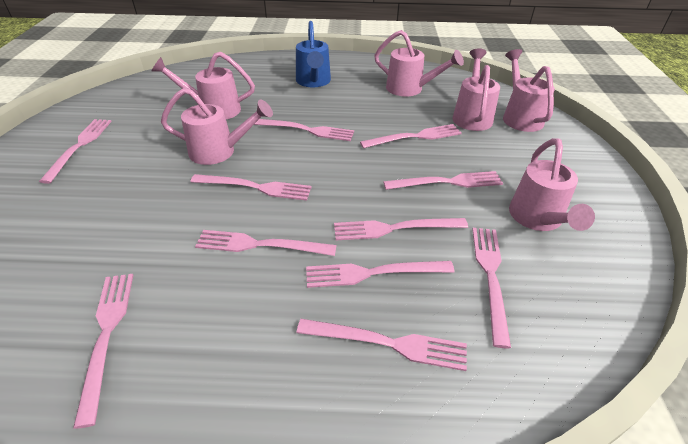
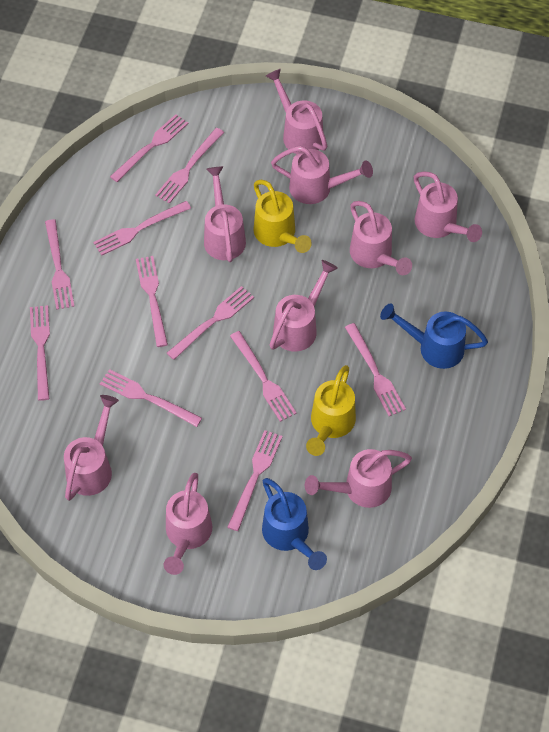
blue watering can: [296,21,331,87] = 1 -> [262,478,327,570] [380,303,488,369] = 2
pink watering can: [152,52,255,119] [161,88,273,165] [374,30,464,96] [452,48,500,131] [503,49,555,132] [509,138,595,231] = 6 -> [64,395,119,501] [164,473,212,575] [204,166,246,262] [266,69,327,154] [270,260,338,352] [271,146,373,204] [305,449,412,508] [350,201,412,275] [414,172,482,242] = 9
yellow watering can: none = 0 -> [253,180,312,253] [306,365,356,456] = 2

